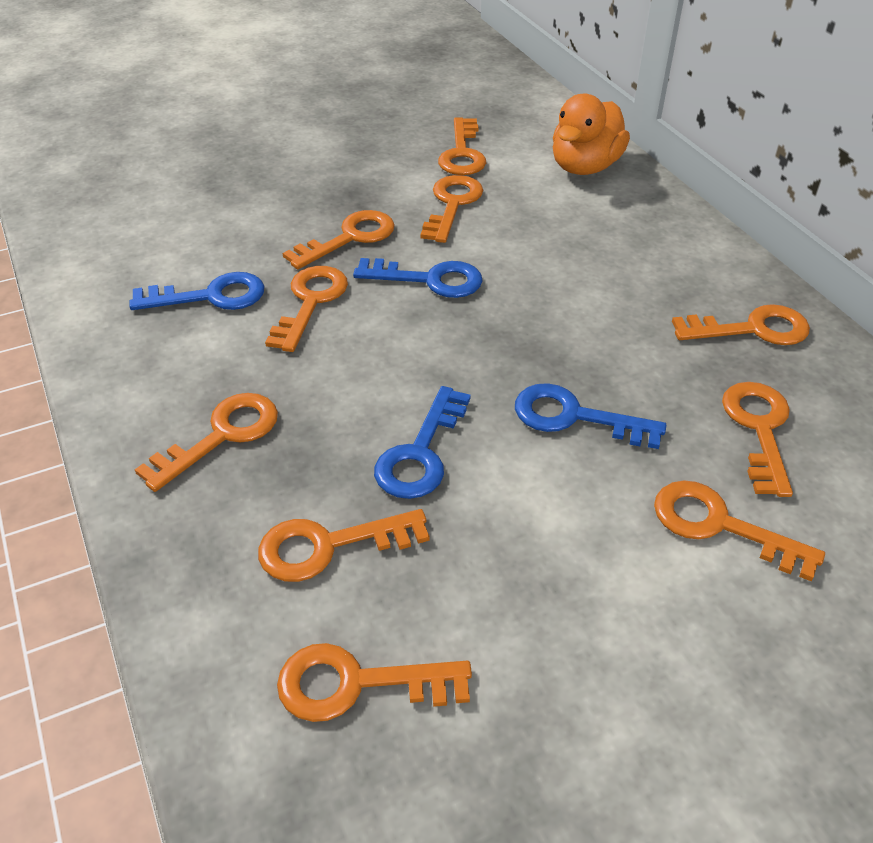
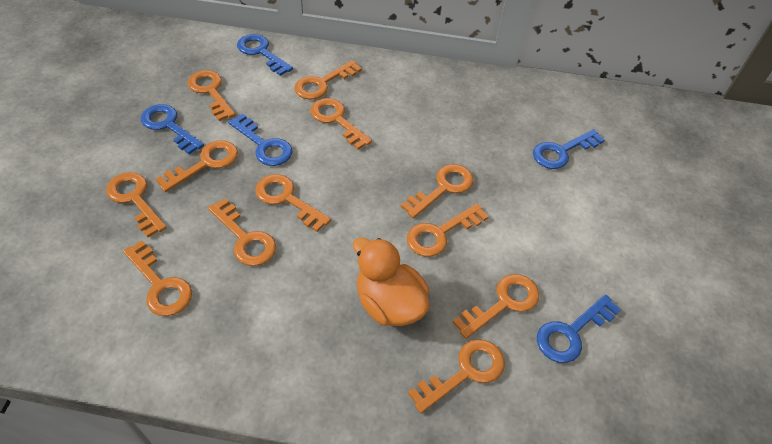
blue key: [129,272,264,310] [353,258,483,298] [374,386,471,499] [515,383,666,449] = 4 -> [141,104,204,154] [228,114,293,166] [237,34,293,76] [533,129,604,169] [537,294,621,363] = 5
orange key: [135,393,278,492] [258,509,430,582] [265,266,348,352] [277,643,472,722] [283,210,395,269] [420,175,483,243] [438,117,486,175] [654,480,825,582] [672,304,810,345] [722,382,793,497] = 10 -> [106,172,167,237] [123,240,192,316] [156,140,238,192] [188,70,235,121] [208,198,276,266] [255,174,331,232] [294,60,362,99] [310,98,372,150] [401,164,473,218] [407,204,489,257] [408,339,505,413] [453,274,539,339] = 12

